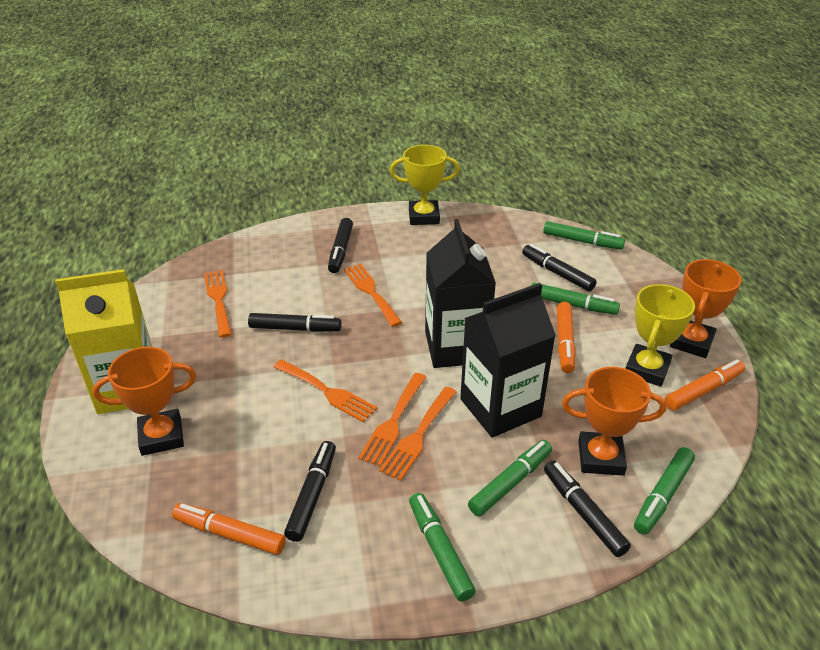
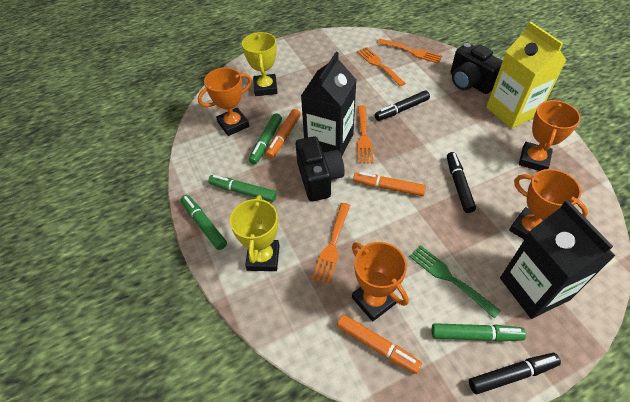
black camera: none = 0 -> [296,136,345,201] [451,43,503,94] = 2
black marker: [248,313,342,332] [284,441,336,542] [328,218,353,273] [522,244,597,291] [544,460,631,557] = 5 -> [375,91,430,121] [447,152,476,213] [469,353,561,394] = 3
green fork: none = 0 -> [409,245,501,319] = 1
green marker: [409,493,476,601] [468,440,552,516] [531,283,620,315] [543,221,625,250] [634,447,695,535] = 5 -> [180,195,227,250] [208,175,277,202] [249,113,282,165] [432,323,526,342] = 4
orange fork: [204,270,232,337] [273,359,377,422] [344,264,402,327] [358,373,427,467] [379,387,456,481] = 5 -> [312,203,350,284] [357,47,406,86] [357,105,373,164] [377,39,442,63] = 4
orange trophy: [93,347,196,456] [562,367,666,476] [670,259,742,358] = 3 -> [198,68,252,136] [352,242,409,322] [509,169,588,240] [519,100,581,171] = 4

